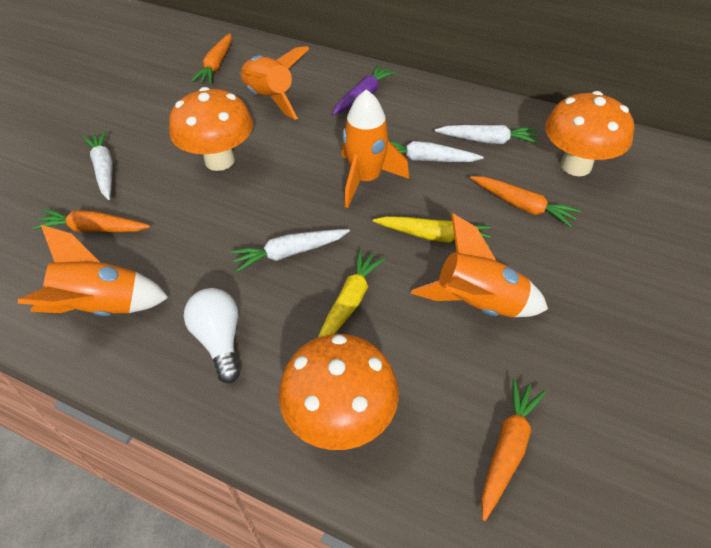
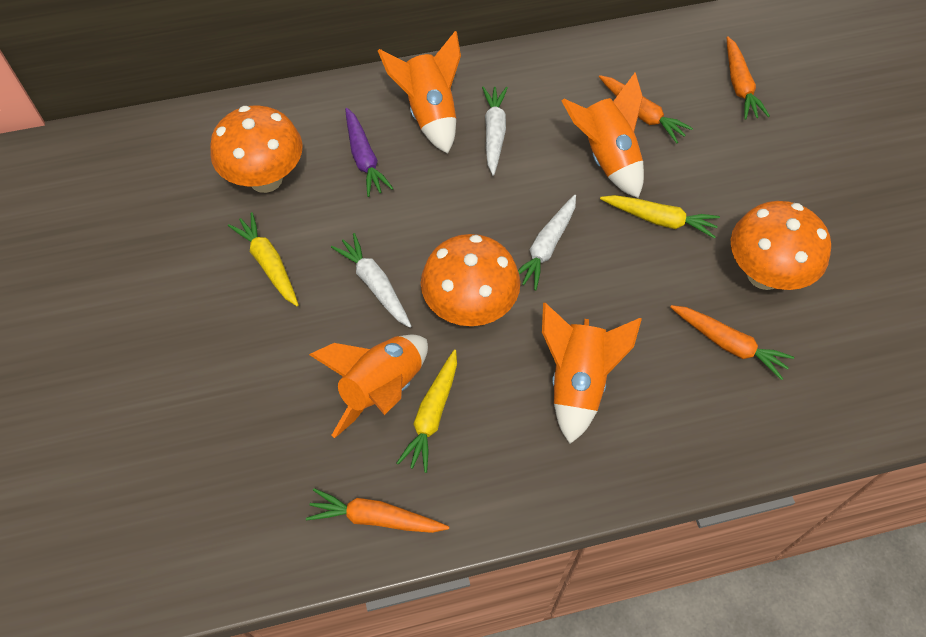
white carrot: [83,130,113,200] [231,229,350,272] [390,141,484,162] [435,125,539,144] = 4 -> [331,233,412,328] [482,86,508,176] [518,195,576,291] = 3
white light bulb: [184,288,240,383] = 1 -> none = 0
yellow carrot: [318,249,386,338] [373,216,491,247] = 2 -> [228,212,299,306] [397,350,457,473] [600,195,720,239] = 3

